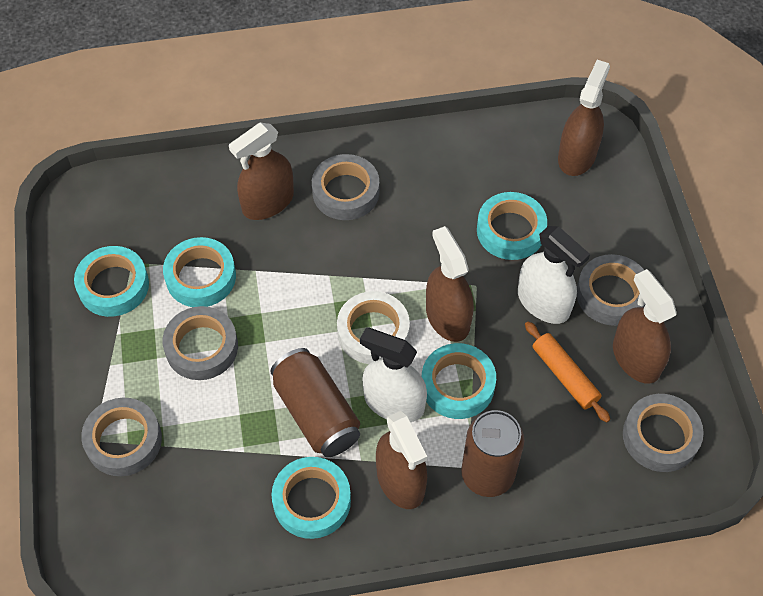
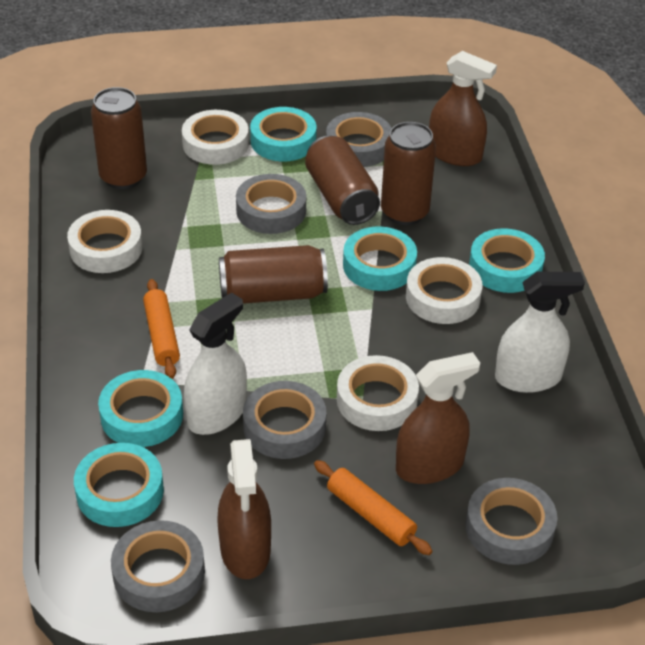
brown can: [270,348,360,457] [461,410,524,497] = 2 -> [91,87,147,189] [219,245,328,304] [305,135,380,225] [381,122,436,225] = 4
brown spray bottle: [229,123,294,220] [376,411,427,509] [426,226,474,342] [558,60,610,176] [613,269,677,384] = 5 -> [218,439,271,579] [396,352,480,484] [429,51,497,166] = 3
orange rolling pin: [525,321,610,423] = 1 -> [143,279,180,379] [314,460,432,555] = 2
white tape: [337,291,410,364] = 1 -> [67,210,143,273] [182,110,249,165] [337,355,419,431] [406,257,482,324] = 4

